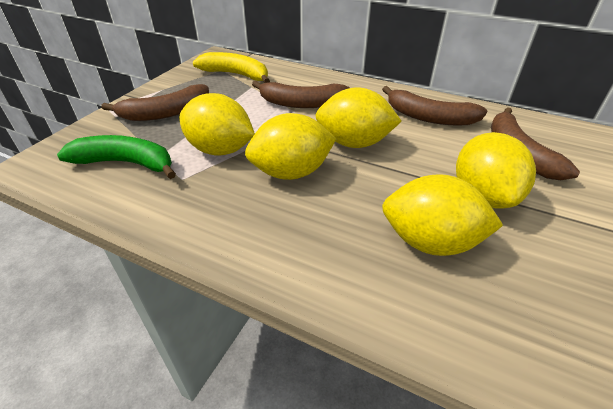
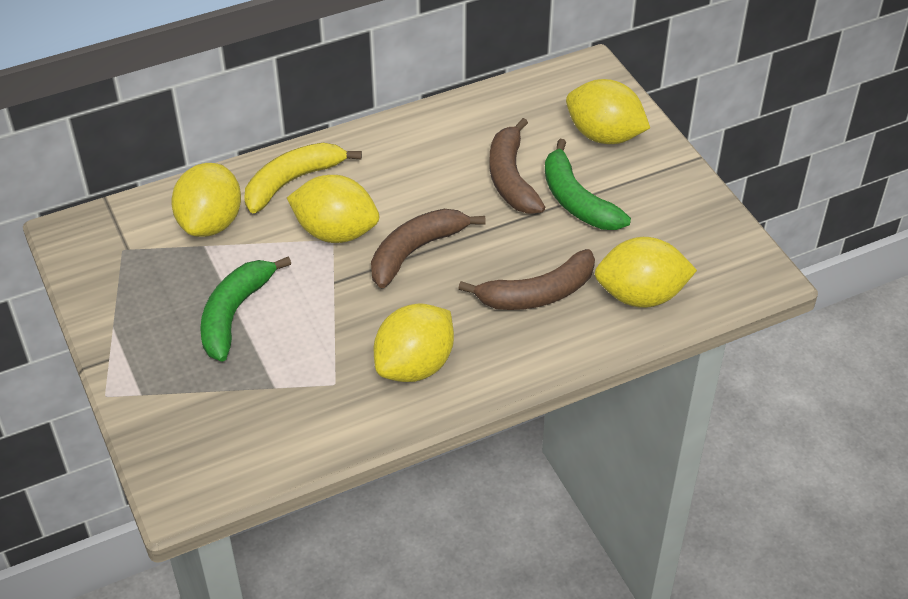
brown banana: [102,84,209,121] [252,81,350,108] [382,86,487,126] [491,107,580,180] = 4 -> [371,209,485,289] [458,249,595,310] [489,118,545,214] = 3
green banana: [57,135,176,179] = 1 -> [200,257,291,362] [545,139,631,230] = 2

